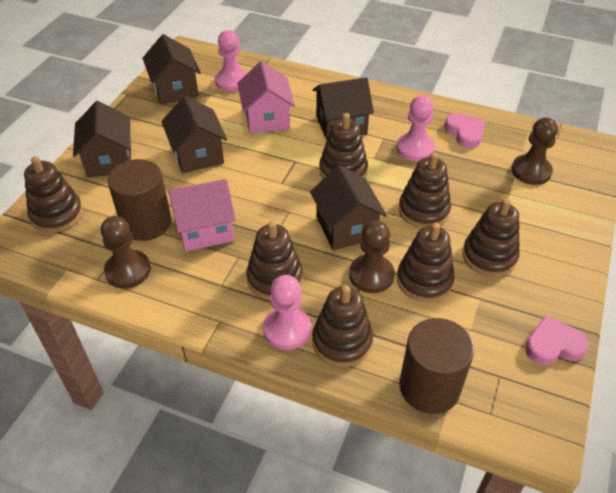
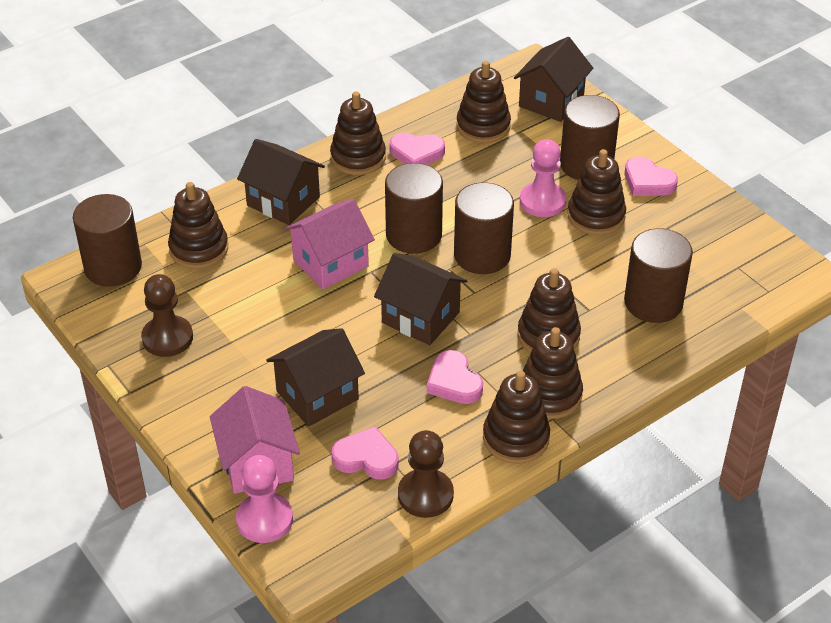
brown cylinder: [108,159,171,241] [399,318,474,414] = 2 -> [73,194,142,287] [385,163,443,254] [454,182,514,274] [560,95,620,180] [624,228,693,323] = 5
brown house: [73,101,131,178] [142,34,201,104] [161,96,227,173] [310,165,387,250] [313,77,374,141] = 5 -> [237,139,325,225] [266,328,365,427] [374,253,467,345] [514,37,593,122] = 4
brown pawn: [101,216,151,288] [349,220,395,293] [511,118,558,185] = 3 -> [141,274,193,357] [398,430,454,518] = 2
pink heart: [444,113,485,148] [525,316,589,365] = 2 -> [331,426,399,479] [390,133,445,165] [427,350,483,404] [625,157,678,196] = 4
pink pawn: [215,30,247,92] [263,275,311,350] [396,95,435,161] = 3 -> [236,455,293,543] [520,139,566,217] = 2

